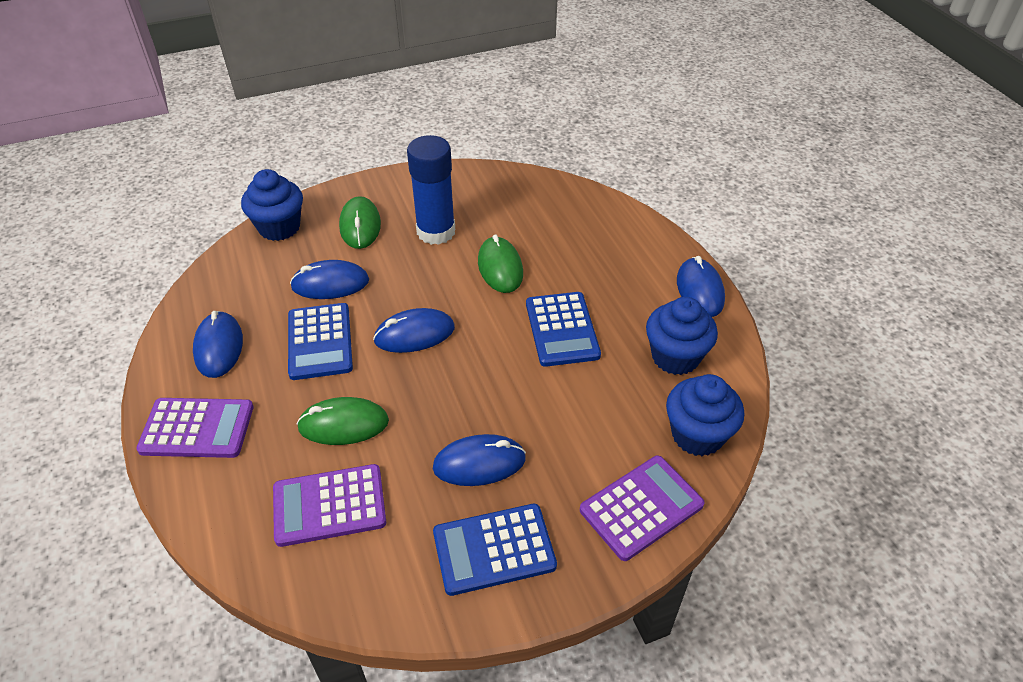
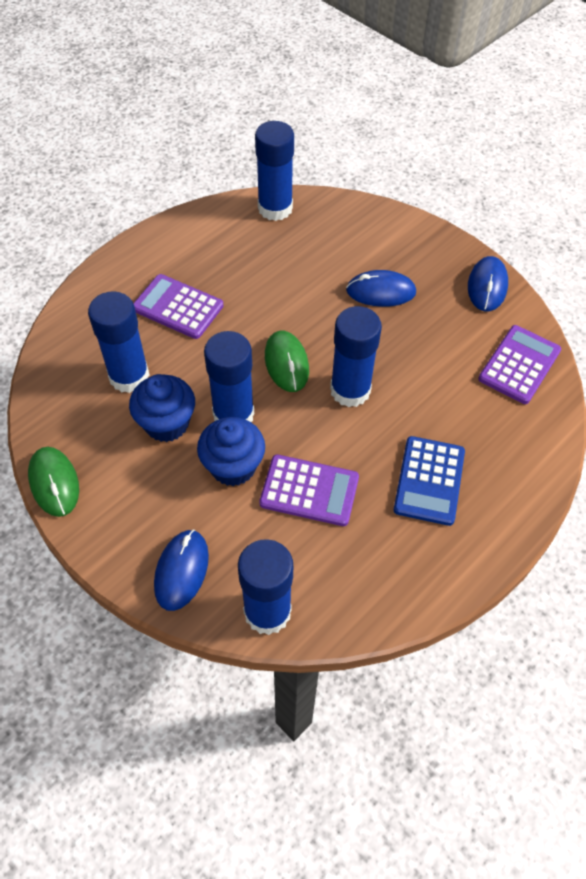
blue calculator: [288,303,353,380] [433,504,557,596] [526,292,601,367] = 3 -> [394,436,465,526] = 1
blue cupcake: [241,169,303,241] [646,297,718,375] [666,374,744,456] = 3 -> [129,374,195,442] [197,417,265,486] = 2
blue glue stick: [407,135,455,245] = 1 -> [88,291,150,393] [204,331,254,422] [238,539,293,635] [255,121,294,221] [330,306,382,407] = 5
blue mouse: [193,311,243,378] [290,260,369,299] [373,308,455,353] [433,434,526,486] [677,256,725,317] = 5 -> [154,530,209,611] [346,270,416,307] [468,256,508,311] = 3
green mouse: [297,397,389,445] [339,196,381,249] [478,234,523,293] = 3 -> [28,447,79,517] [265,331,309,392] = 2

